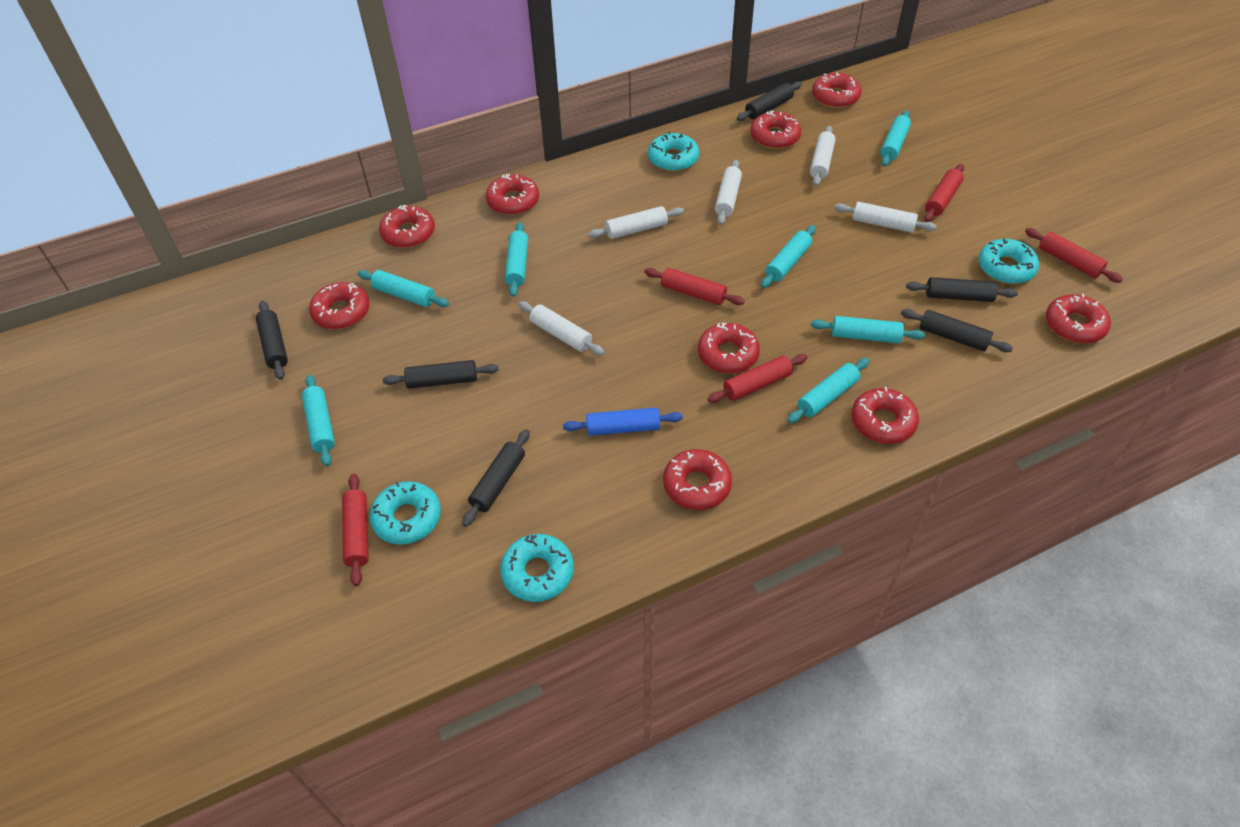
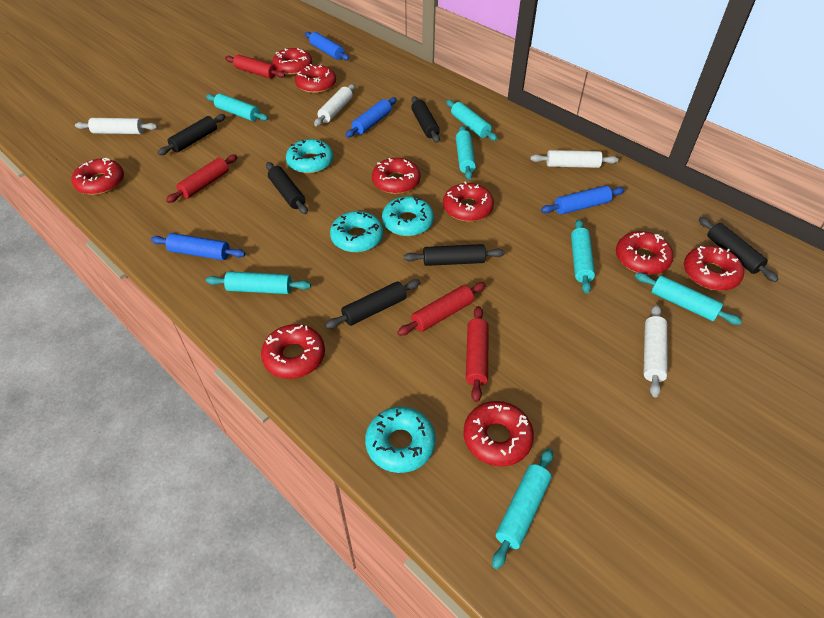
blue rolling pin: [563,408,683,436] = 1 -> [151,233,245,260] [305,32,349,60] [346,97,397,138] [541,186,625,214] = 4
red rolling pin: [342,474,369,586] [644,268,745,305] [708,354,808,403] [924,164,964,222] [1025,228,1123,283] = 5 -> [166,154,237,203] [225,54,285,79] [397,282,486,336] [466,306,489,402] = 4
white rolling pin: [518,301,605,355] [588,206,684,239] [715,160,742,225] [810,126,836,186] [835,202,937,233] = 5 -> [75,118,158,134] [314,84,355,126] [530,150,618,168] [643,305,667,398] = 4

